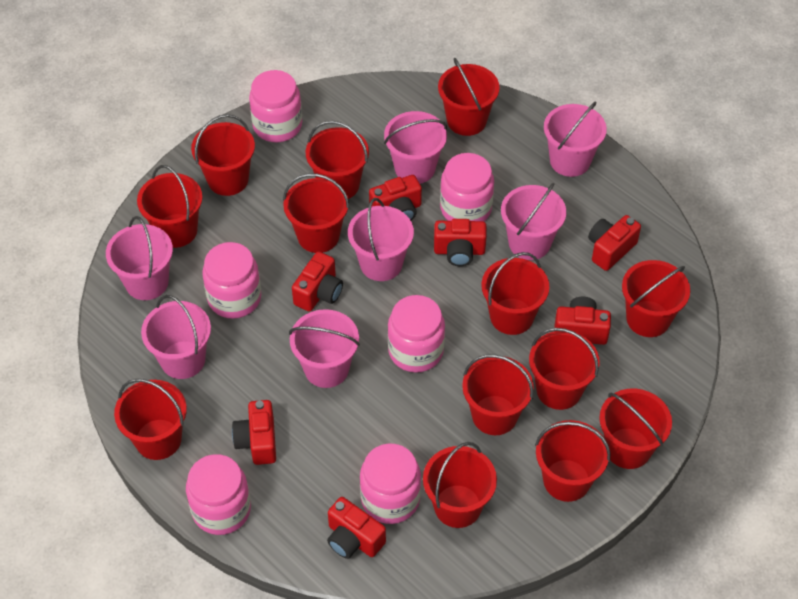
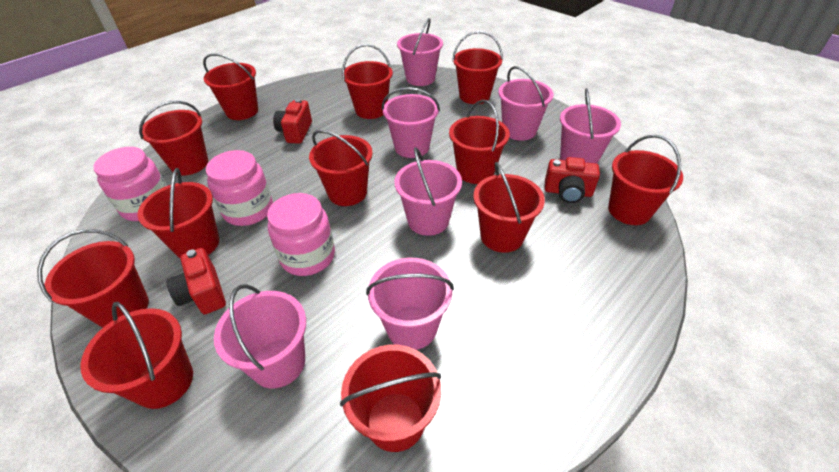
pink jar: [186,454,251,535] [202,242,261,319] [249,70,302,142] [360,444,421,524] [388,295,445,373] [440,153,494,221] = 6 -> [94,147,167,221] [206,150,273,226] [267,193,335,276] = 3
red bucket: [114,379,187,460] [137,165,202,248] [191,114,255,196] [283,173,350,253] [306,121,369,199] [423,442,497,528] [438,58,500,136] [462,354,534,435] [481,252,549,335] [529,328,600,410] [535,420,611,502] [599,389,672,469] [622,260,690,337] = 13 -> [37,229,149,328] [81,302,193,409] [137,168,219,258] [139,101,208,176] [203,53,258,120] [309,130,373,206] [340,345,441,452] [342,44,393,119] [449,100,510,184] [452,31,503,104] [473,162,545,253] [608,135,683,225] = 12
red camera: [232,400,276,465] [292,251,343,312] [327,497,386,559] [369,175,422,220] [434,219,487,266] [554,297,611,345] [588,215,641,271] = 7 -> [166,248,226,314] [273,99,312,144] [545,157,600,203] = 3

